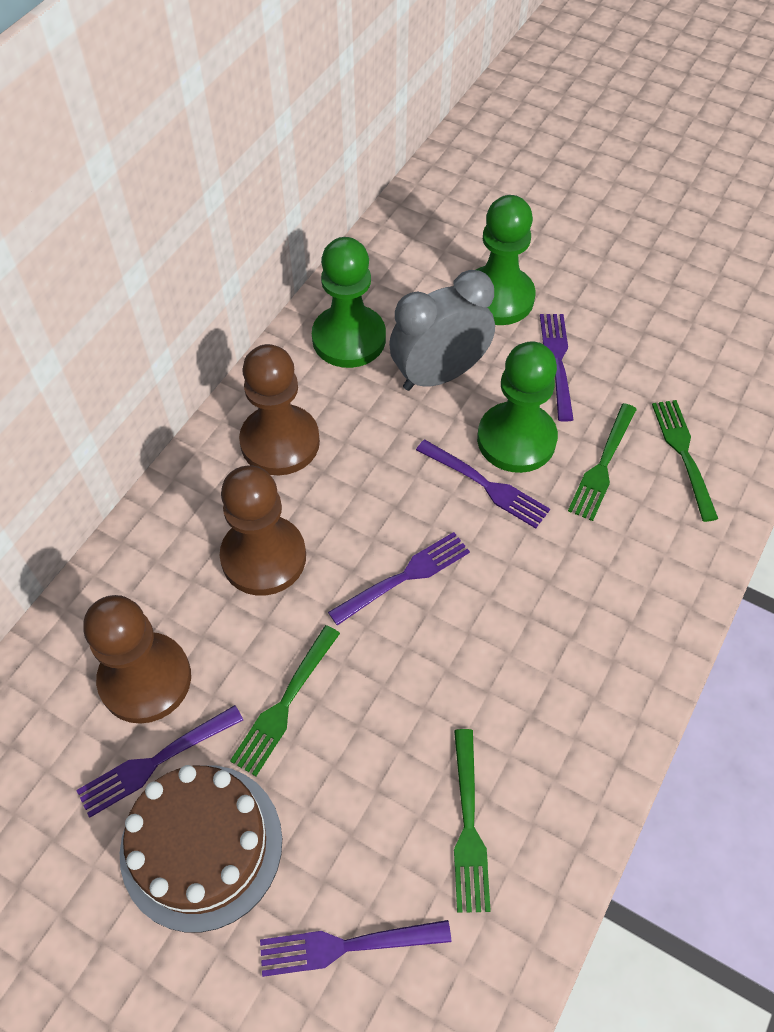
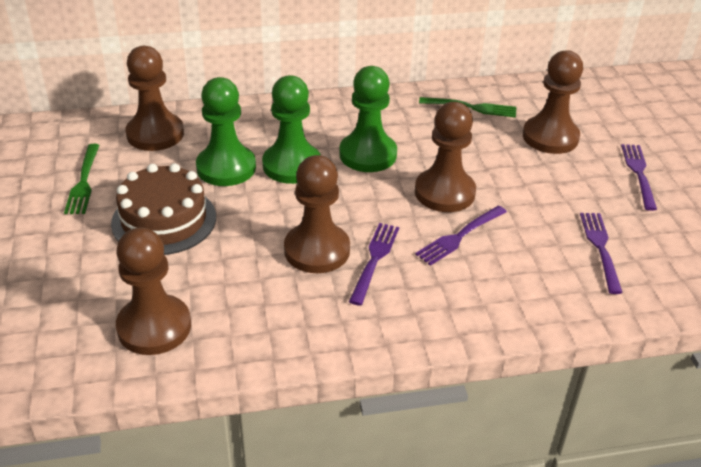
brown pawn: [83,595,191,724] [220,465,306,596] [239,344,320,475] = 3 -> [116,227,191,355] [125,46,184,151] [284,155,350,273] [415,102,476,212] [523,50,583,154] = 5
green fork: [230,625,340,776] [454,729,491,913] [568,403,637,521] [652,400,718,522] = 4 -> [64,144,100,214] [419,97,516,117] = 2
grey clock: [389,270,495,391] = 1 -> none = 0
purple fork: [76,705,243,818] [260,920,451,977] [328,532,470,626] [416,440,550,529] [540,314,574,422] = 5 -> [349,223,399,306] [415,205,507,266] [580,213,623,294] [621,144,657,211] = 4

